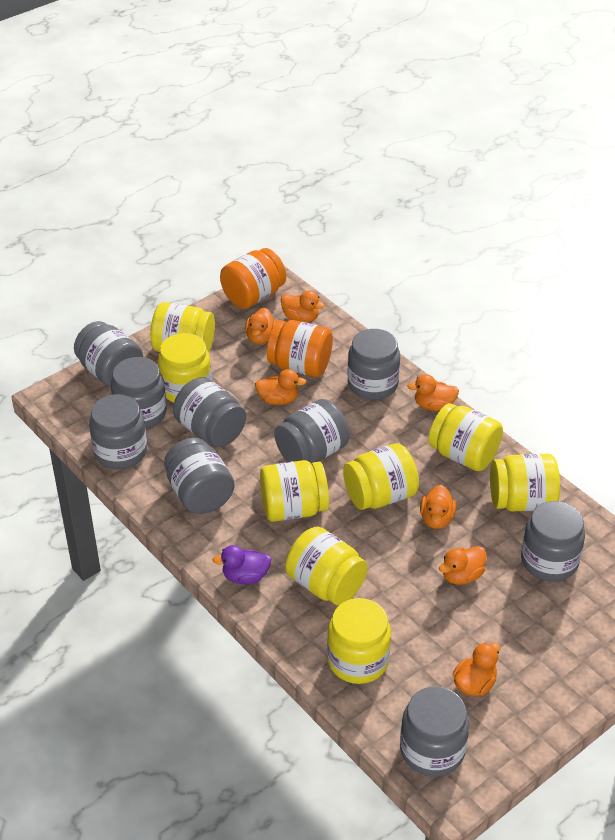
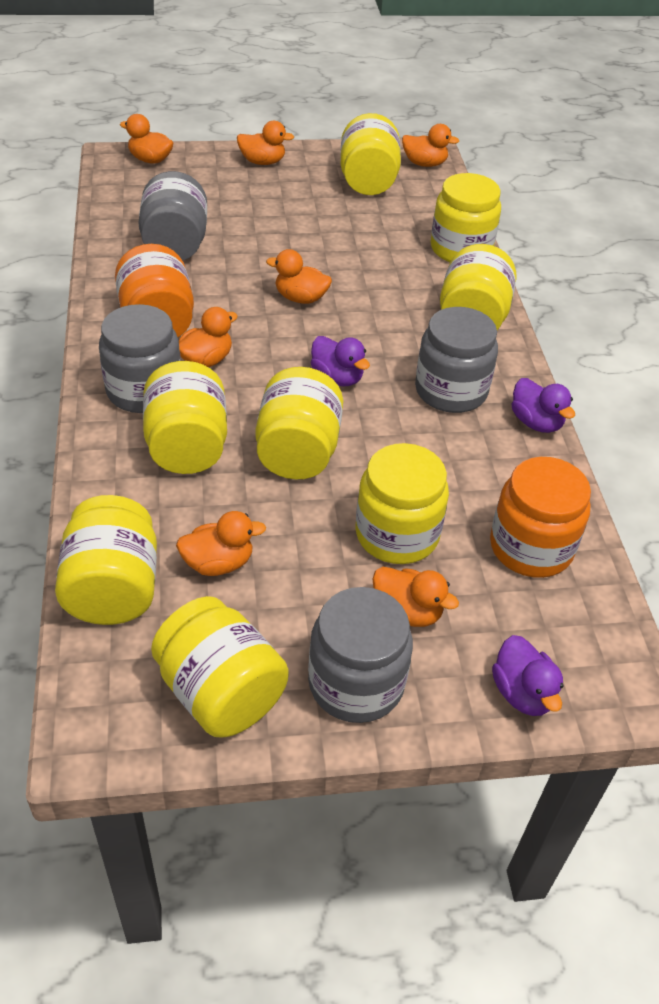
grey jar: [74,321,143,387] [89,394,147,469] [111,357,167,429] [164,438,234,514] [173,377,246,447] [274,399,349,463] [348,329,400,400] [400,686,469,777] [521,501,585,582] = 9 -> [99,304,181,413] [138,171,207,261] [308,587,413,723] [415,307,498,413] = 4
purple duck: [212,545,271,584] = 1 -> [311,336,370,386] [492,635,564,716] [512,378,575,433] = 3

